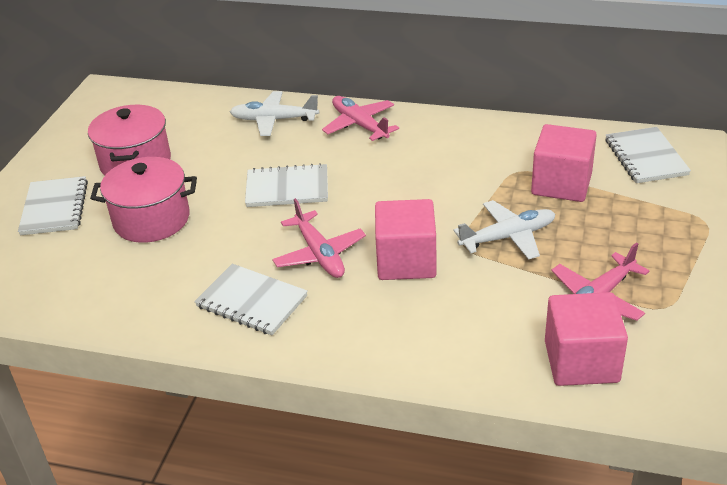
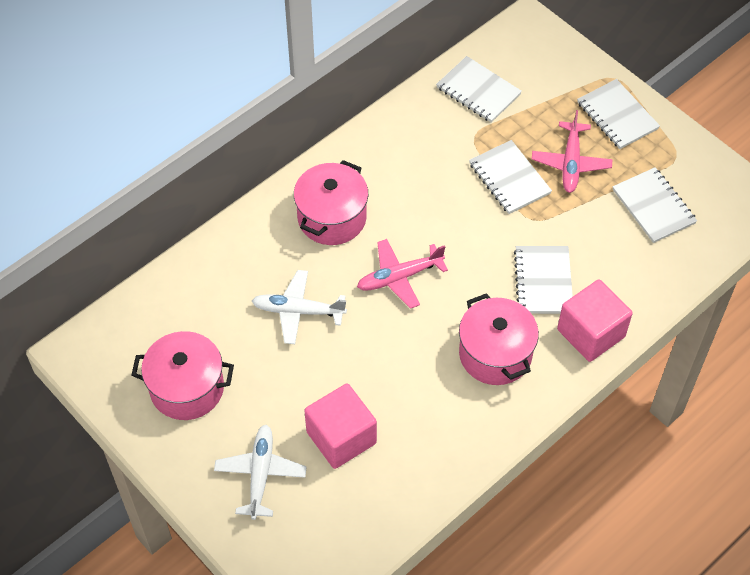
pink cube: [375,199,437,280] [531,124,597,202] [545,292,628,386] = 3 -> [304,383,377,469] [557,279,633,362] = 2
pink plane: [272,198,366,278] [322,96,399,141] [551,242,649,321] = 3 -> [357,239,448,309] [532,110,612,193] = 2
pink pot: [88,105,171,176] [90,157,197,243] = 2 -> [132,331,234,420] [294,160,368,245] [459,293,539,385] = 3
white notebook: [18,176,88,235] [194,264,308,335] [245,163,328,207] [605,127,691,183] = 4 -> [436,56,522,123] [469,140,552,214] [514,246,573,314] [577,79,660,149] [613,167,697,243] = 5

